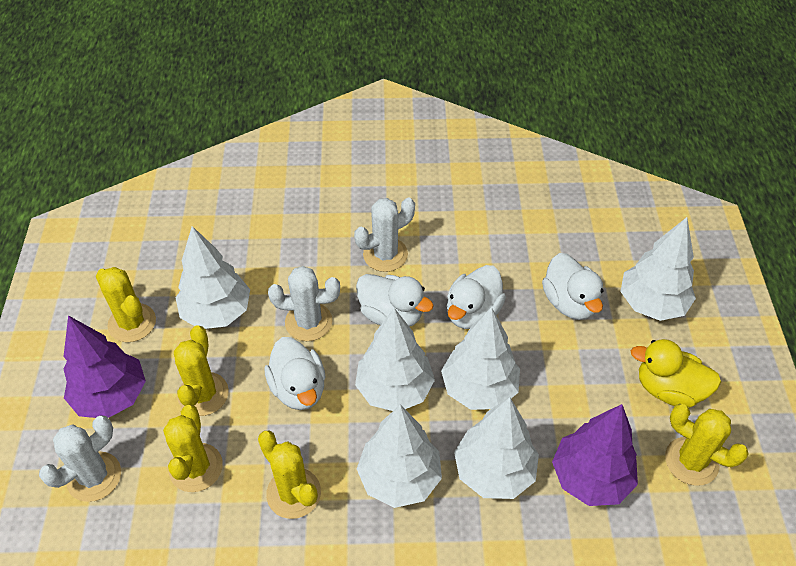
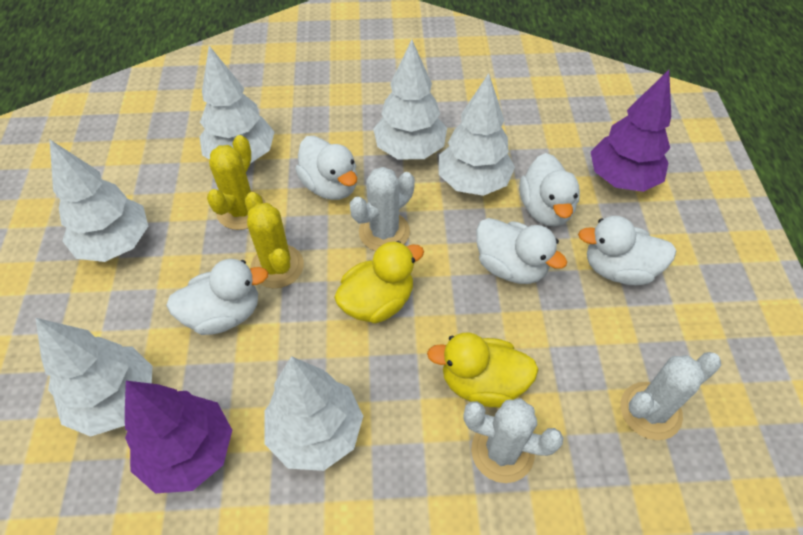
white duck: [264,337,326,410] [356,274,434,327] [447,265,506,329] [542,253,604,320] = 4 -> [166,259,268,335] [295,136,357,200] [476,218,567,284] [519,153,580,226] [578,216,676,285] = 5
yellow cactus: [96,267,156,342] [163,405,223,492] [174,325,229,416] [258,431,321,519] [665,404,749,486] = 5 -> [207,135,266,230] [245,192,304,288] = 2
yellow duck: [631,339,721,408] = 1 -> [334,241,424,324] [427,332,539,408] = 2

